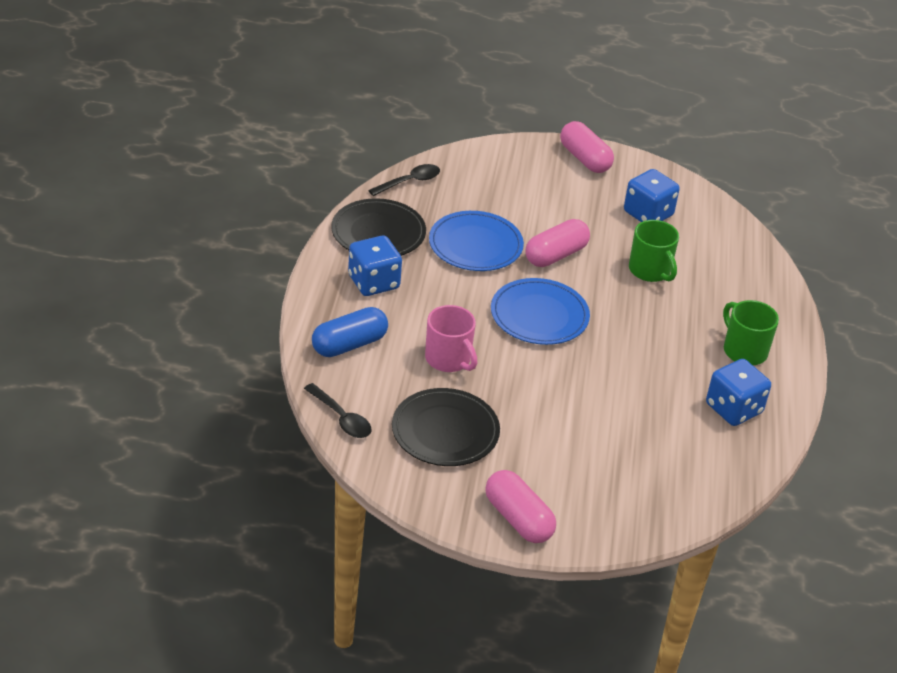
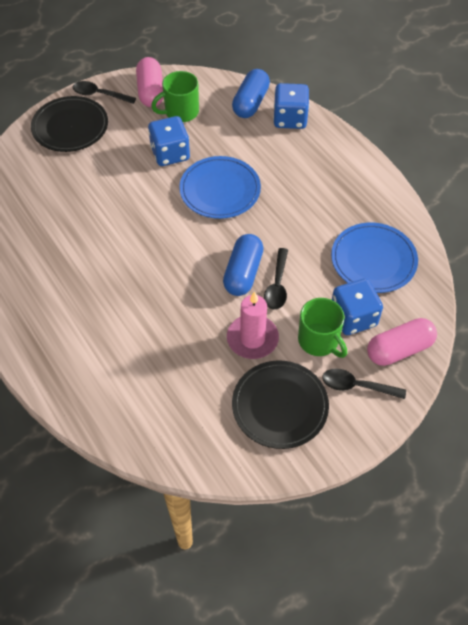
black spoon: [304,383,372,438] [368,164,440,196] = 2 -> [72,81,136,104] [264,248,288,310] [322,369,406,399] = 3
blue capsule: [312,307,388,357] = 1 -> [223,234,264,296] [232,69,270,118] = 2
pink candle: none = 0 -> [227,291,279,359] = 1
pink capsule: [485,470,556,543] [525,219,590,267] [560,121,614,173] = 3 -> [136,57,164,107] [367,318,437,366] = 2
pink mug: [425,305,477,372] = 1 -> none = 0

